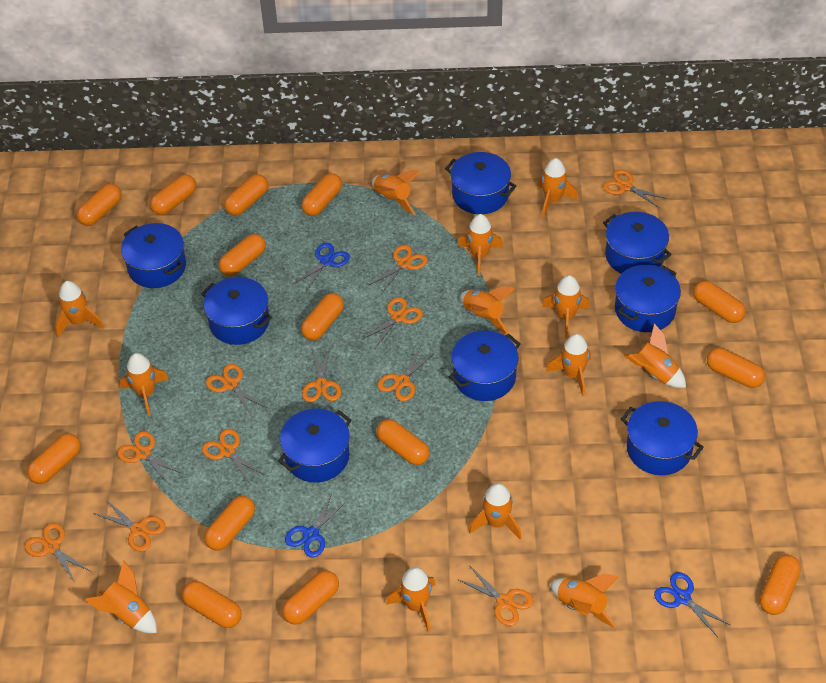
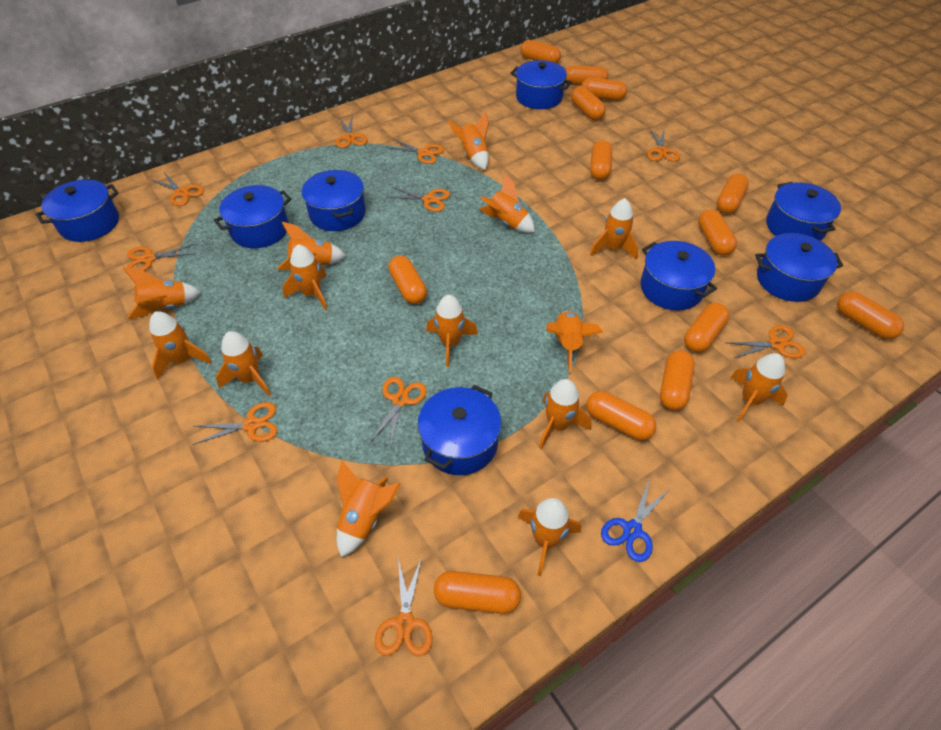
blue scissors: [285,493,348,557] [292,243,350,293] [654,572,730,637] = 3 -> [601,480,670,562] = 1
orange capsule: [27,433,81,484] [77,184,122,226] [150,174,196,215] [182,581,242,628] [204,496,255,551] [219,234,266,276] [224,174,268,216] [282,570,339,625] [301,173,342,216] [301,293,344,341] [376,419,429,465] [693,281,746,323] [707,348,765,388] [760,555,801,615] = 14 -> [388,255,427,304] [434,571,521,614] [520,40,561,63] [565,66,608,86] [571,86,606,120] [581,78,627,101] [586,391,656,440] [590,140,612,180] [660,350,695,411] [684,303,729,353] [698,209,737,256] [717,173,749,214] [837,292,904,339] = 13
orange rocket: [55,281,104,337] [85,560,157,633] [120,353,169,416] [372,169,421,215] [386,567,435,632] [458,214,503,276] [460,286,515,334] [469,483,522,539] [538,158,578,217] [542,275,590,338] [546,334,591,396] [550,573,619,628] [624,324,686,388] = 13 -> [123,267,201,319] [149,311,212,379] [216,331,271,396] [277,222,346,270] [282,244,328,311] [337,460,400,557] [426,295,478,367] [448,112,489,170] [480,174,535,233] [518,498,581,576] [539,379,591,449] [546,311,603,373] [590,198,638,260] [730,353,788,422] = 14
orange scissors: [25,523,90,582] [94,500,166,552] [117,431,183,484] [202,429,265,485] [206,364,266,416] [302,347,341,402] [361,297,423,348] [369,245,428,293] [378,347,435,401] [457,565,534,626] [603,170,668,208] = 11 -> [127,243,196,271] [151,173,204,206] [193,402,277,445] [336,117,367,148] [371,377,427,446] [375,557,433,656] [386,139,444,164] [388,187,450,212] [647,129,680,162] [726,325,805,358] = 10

